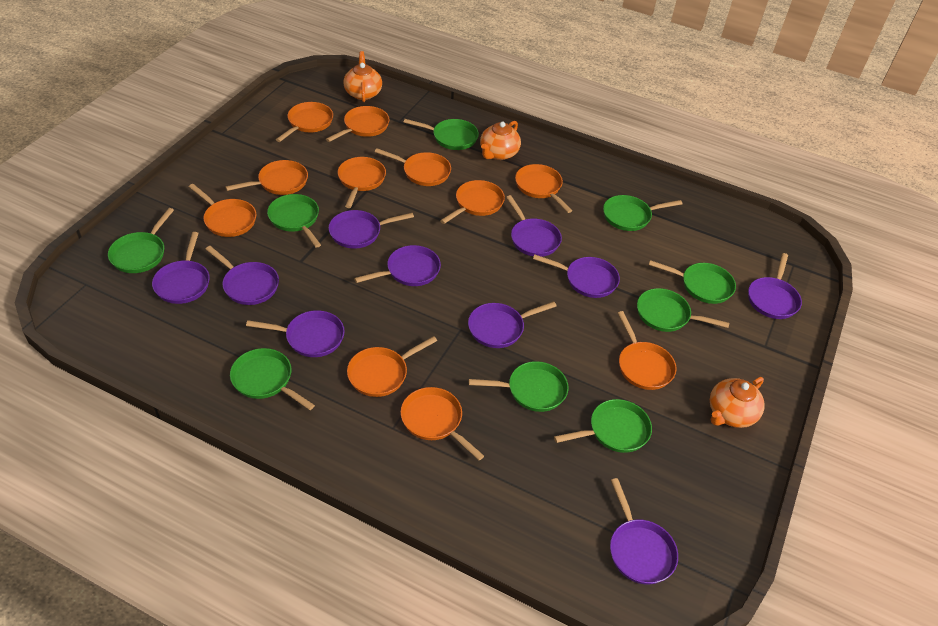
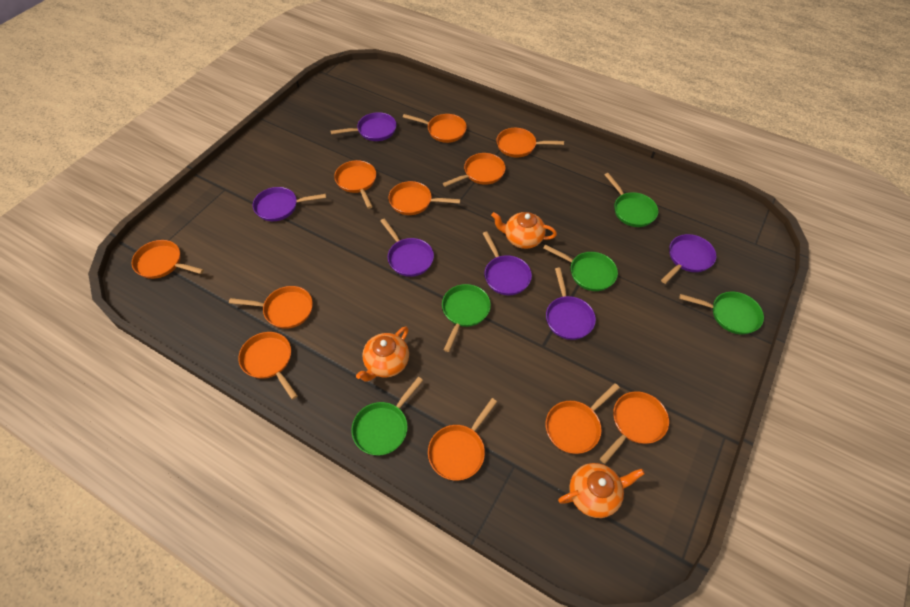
green pan: [108,208,174,273] [230,348,315,410] [267,194,321,248] [403,119,479,150] [469,361,568,412] [554,399,652,453] [603,195,682,231] [637,288,729,332] [649,260,736,304] = 9 -> [351,377,423,455] [442,284,491,352] [543,244,618,291] [605,173,658,227] [679,292,764,335] = 5
purple pan: [152,232,210,304] [206,246,279,305] [246,310,345,357] [329,210,414,249] [354,245,441,286] [468,301,557,348] [506,195,562,257] [533,255,620,298] [610,478,678,584] [748,253,802,319] = 10 -> [253,187,326,221] [330,112,396,141] [380,218,434,277] [482,232,532,295] [546,268,596,340] [661,234,716,284] = 6

